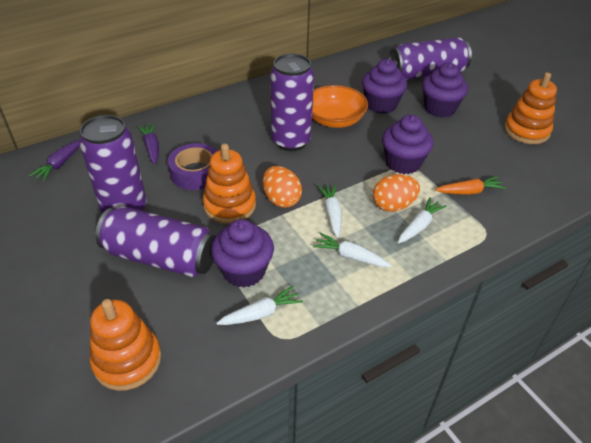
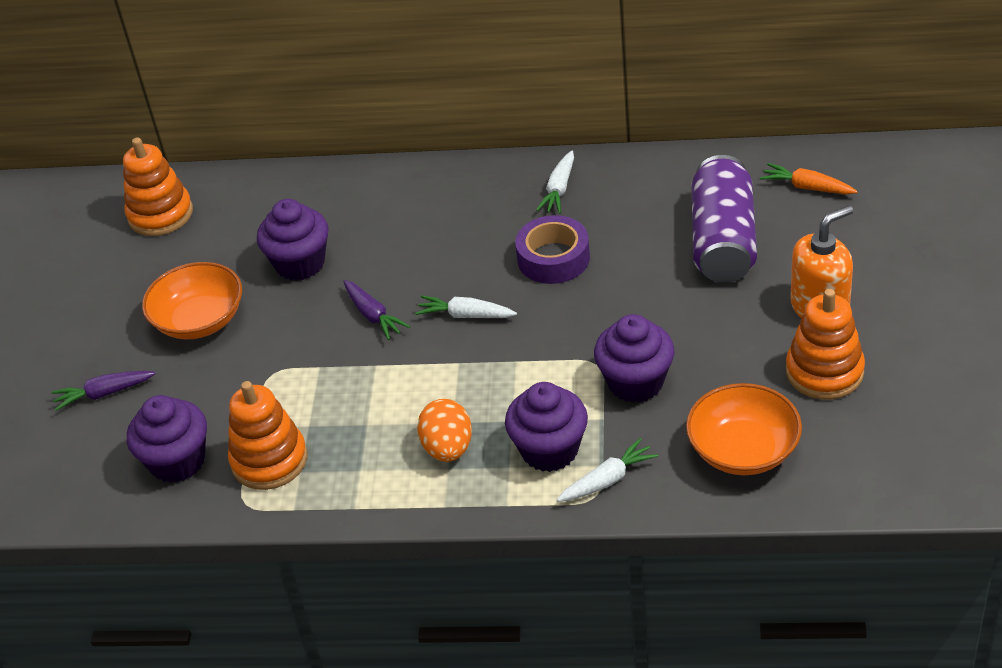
orange bowl: [312,85,368,128] = 1 -> [142,262,242,339] [686,383,802,475] = 2
orange egg: [263,166,302,208] [373,174,420,212] = 2 -> [417,399,472,462] = 1
orange soap dispenser: none = 0 -> [791,205,853,318] = 1
purple can: [79,115,147,214] [95,207,216,277] [270,53,314,151] [389,37,472,80] = 4 -> [691,155,757,283] = 1
white carrot: [216,286,303,325] [313,233,392,267] [318,184,342,238] [398,197,447,243] = 4 -> [415,295,517,318] [536,151,574,214] [557,438,658,502] = 3

